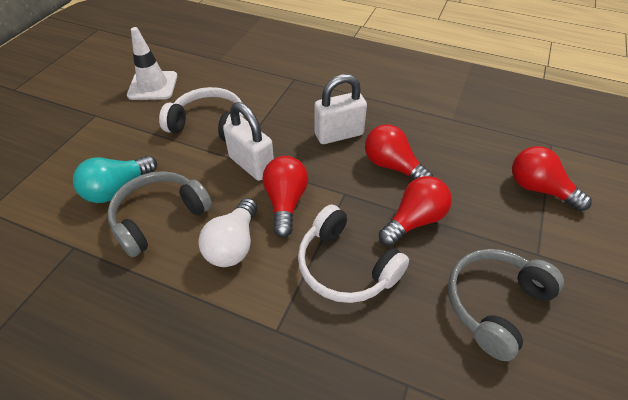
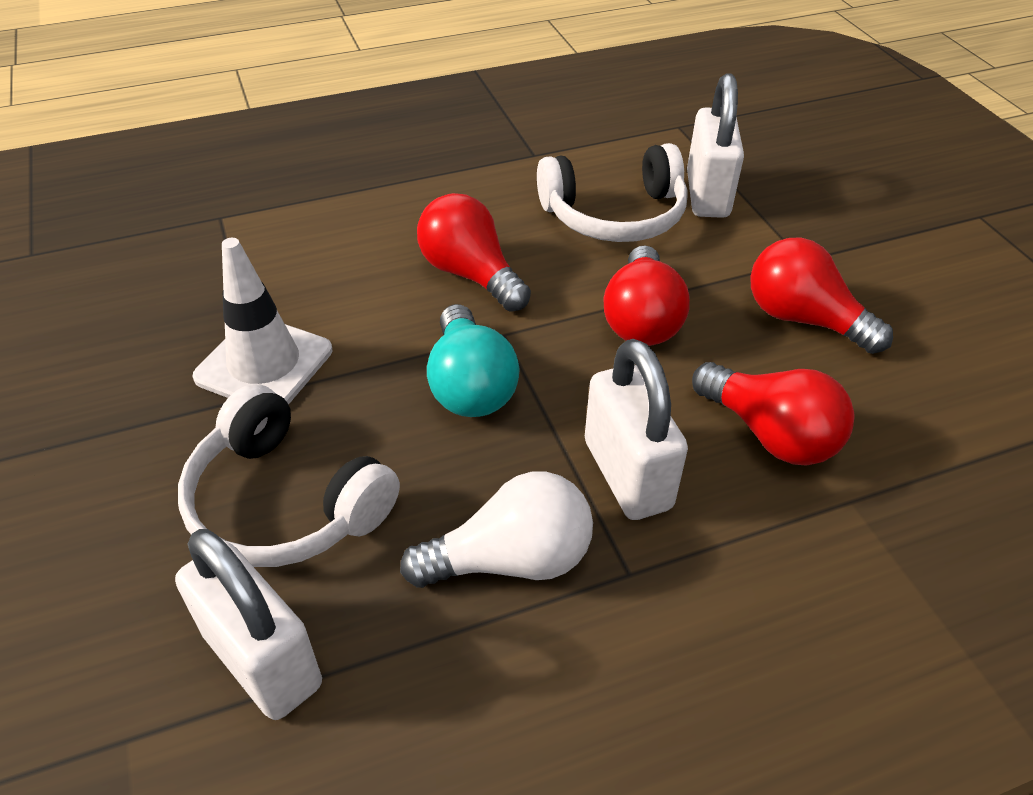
grey headphones: [107,171,212,257] [448,249,564,361] = 2 -> none = 0
white padlock: [223,102,274,181] [314,74,367,144] = 2 -> [175,529,322,720] [585,339,688,520] [687,73,744,218] = 3

